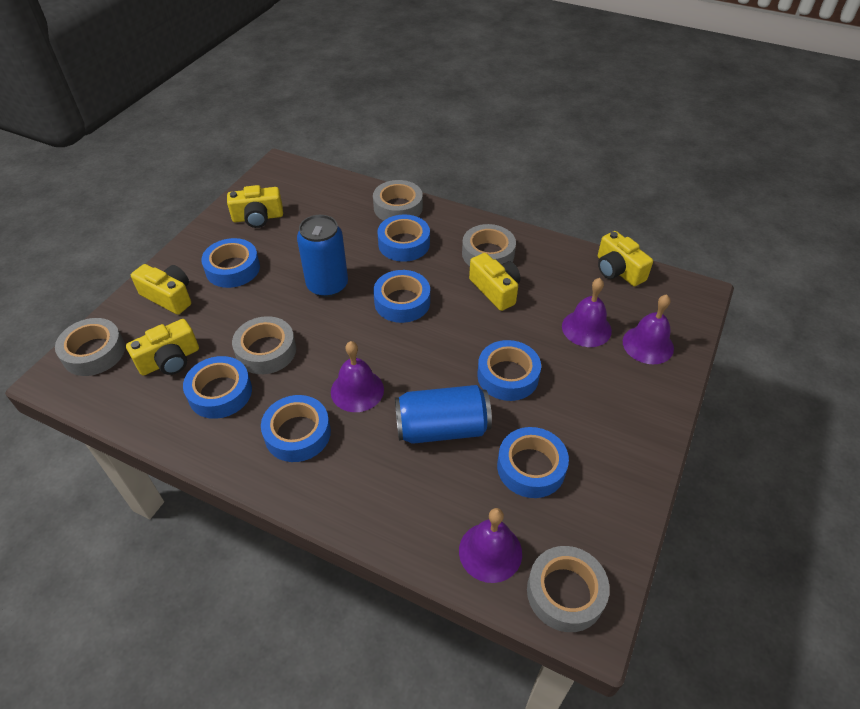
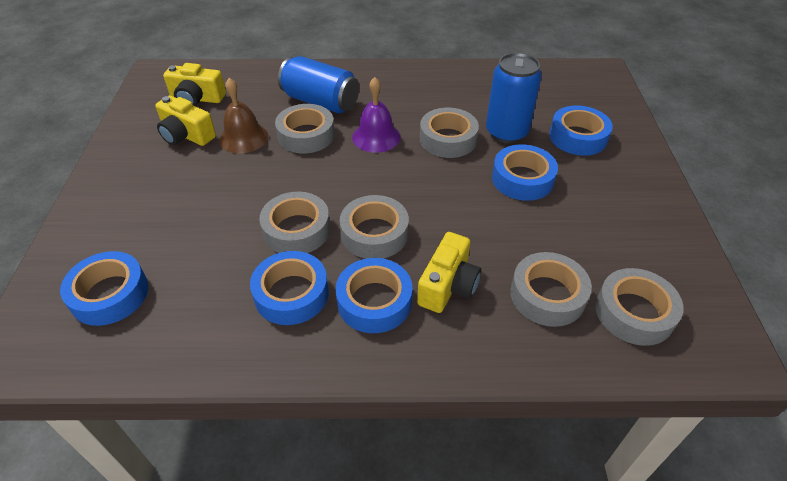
blue tape: [183,356,252,419] [201,238,260,288] [261,395,331,462] [373,270,430,323] [377,214,430,262] [477,340,541,401] [497,427,569,498] = 7 -> [60,251,148,326] [250,251,329,325] [336,258,412,333] [492,144,558,201] [549,105,613,156] = 5
brown bell: none = 0 -> [219,78,268,154] = 1
grey tape: [55,318,125,376] [232,316,296,374] [373,180,423,221] [462,224,516,266] [527,546,610,632] = 5 -> [259,192,330,253] [275,104,335,153] [340,195,409,259] [420,108,479,158] [510,252,592,327] [595,268,683,346] = 6
purple bell: [331,341,384,412] [459,508,522,583] [562,278,612,347] [623,295,674,364] = 4 -> [352,77,401,153] = 1
yellow camera: [126,319,199,376] [131,264,191,315] [227,185,283,228] [469,253,520,311] [598,231,653,286] = 5 -> [155,96,216,146] [163,63,226,106] [417,232,481,313] = 3

